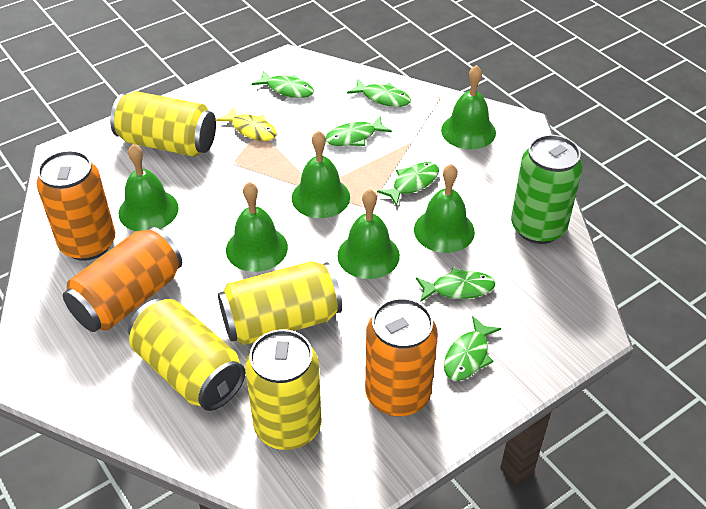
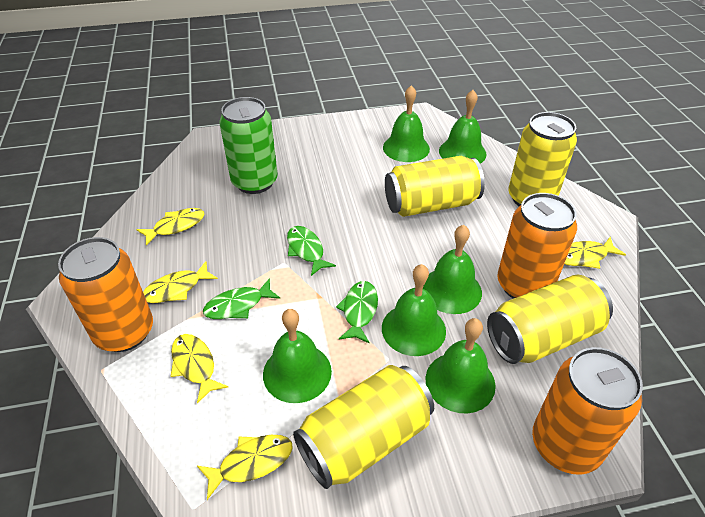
green fish: [252,71,314,98] [326,117,392,146] [347,79,411,107] [377,162,439,206] [416,267,495,301] [444,316,501,381] = 6 -> [203,278,280,319] [287,226,336,276] [336,281,378,344] = 3
yellow fish: [216,107,277,141] = 1 -> [136,208,204,246] [143,261,218,303] [171,334,228,404] [197,435,293,500] [564,237,626,269] = 5

